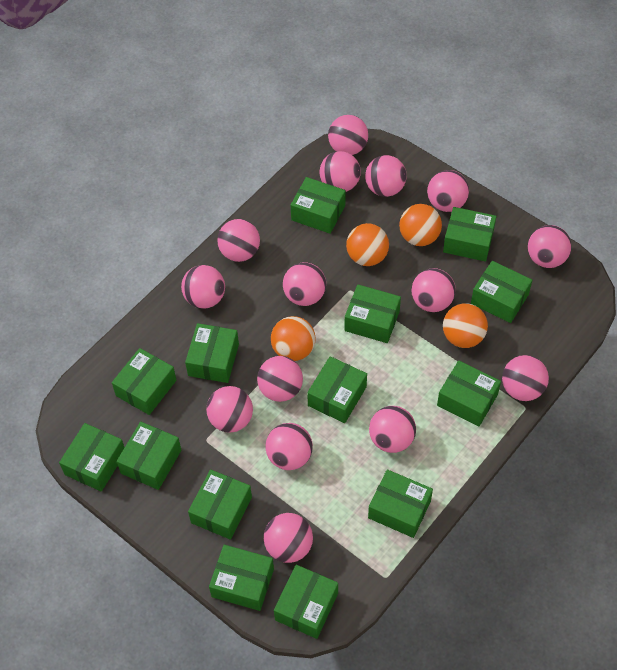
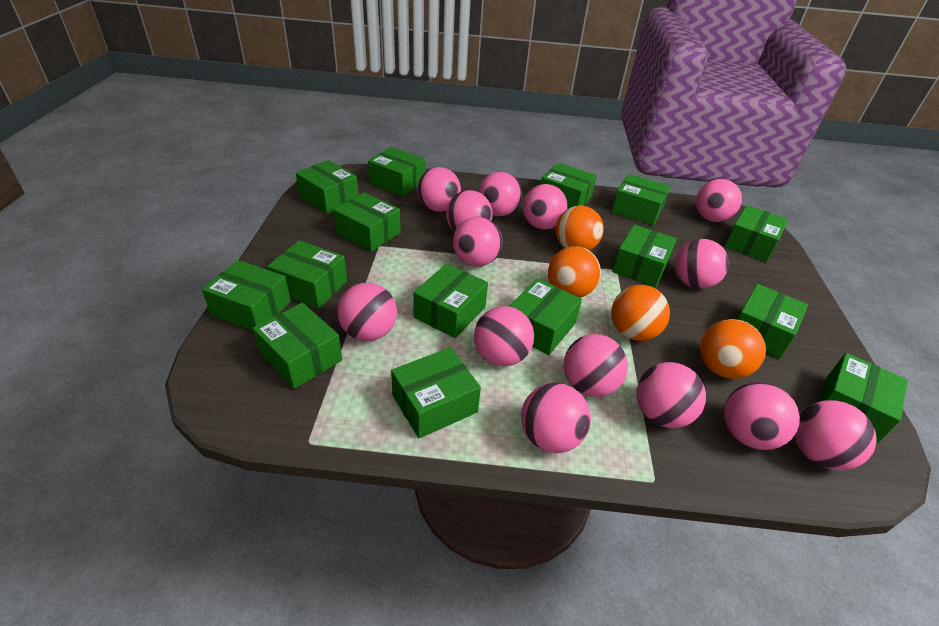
green box: [59,423,125,492] [112,348,176,415] [117,422,181,490] [185,323,239,383] [188,469,252,540] [209,545,274,611] [274,565,338,639] [291,177,346,234] [307,356,367,423] [344,284,401,343] [368,469,433,538] [437,361,501,426] [443,207,496,262] [471,261,532,323] = 14 -> [202,260,291,331] [252,303,342,389] [267,240,347,309] [296,160,358,214] [333,192,401,252] [368,147,426,197] [391,347,481,438] [413,264,488,338] [509,278,582,355] [540,163,597,209] [611,174,670,226] [612,225,677,287] [725,205,788,262] [737,284,808,359] [819,353,908,444] = 15
pink ball: [181,265,225,309] [206,386,253,433] [217,219,260,262] [257,356,303,402] [264,513,313,563] [265,423,313,470] [283,262,326,306] [320,151,361,192] [328,115,368,155] [365,155,407,197] [369,406,416,453] [412,268,456,312] [427,170,469,212] [502,355,549,401] [528,225,572,268] = 15 -> [337,283,397,341] [417,167,461,212] [446,190,493,232] [453,217,502,267] [474,306,534,366] [478,172,522,216] [521,383,591,453] [523,184,568,229] [564,334,628,397] [637,362,706,428] [675,239,729,289] [696,179,742,222] [724,382,800,450] [795,400,877,470] = 14

